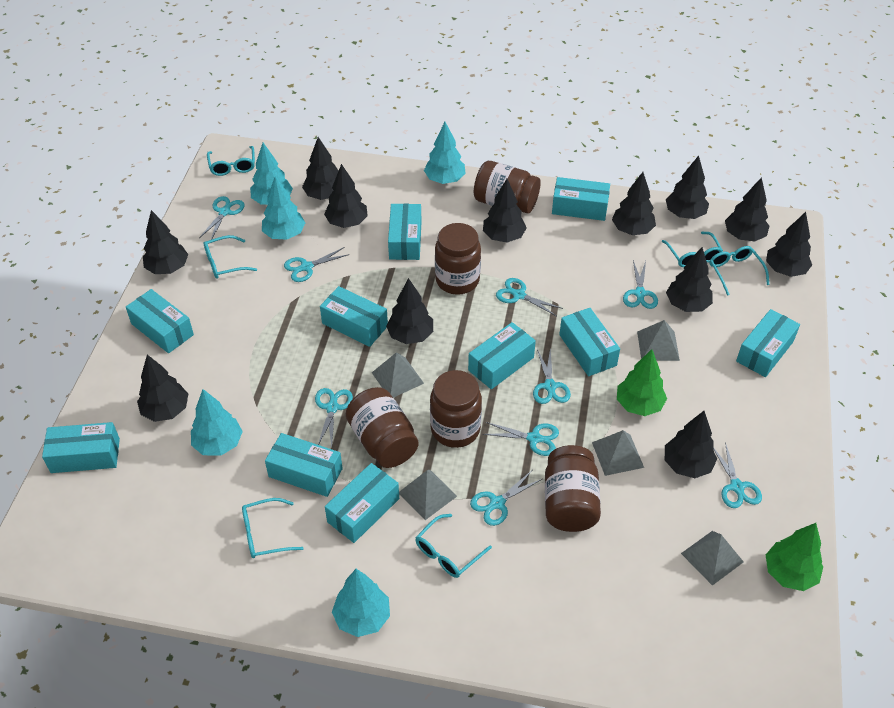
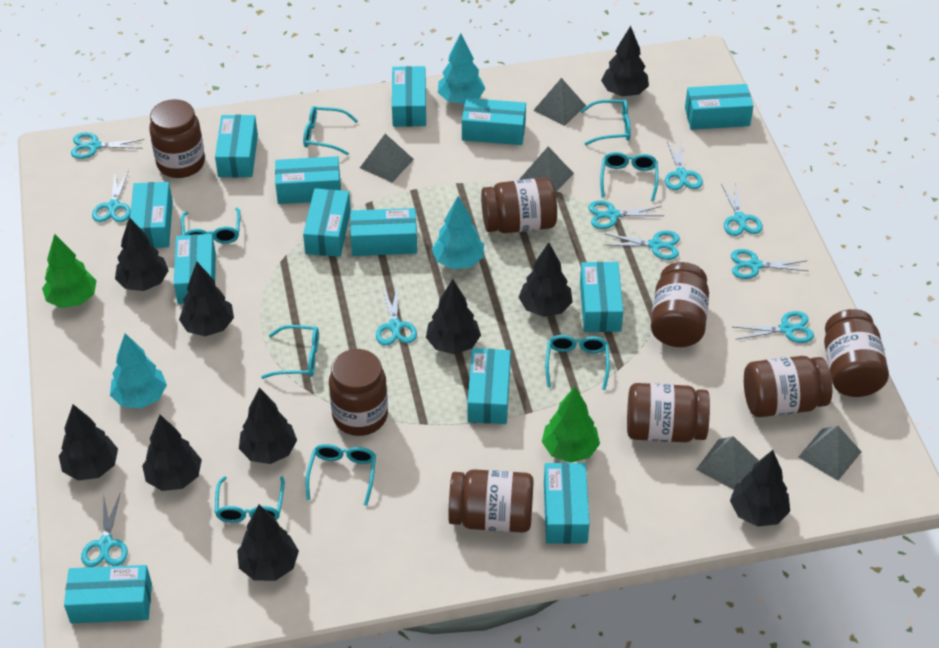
black tree: [137,355,188,422] [143,210,188,274] [302,137,338,200] [324,164,368,228] [386,278,433,344] [483,179,527,243] [612,172,656,235] [665,411,717,478] [666,155,709,219] [666,247,713,312] [725,177,769,241] [766,212,812,277] = 12 -> [59,404,118,480] [115,217,169,291] [142,415,202,491] [179,262,234,336] [237,505,299,581] [239,388,297,464] [426,279,481,354] [519,242,573,317] [601,26,649,97] [730,450,790,527] = 10
brown jar: [346,387,418,468] [430,370,482,448] [435,223,481,295] [474,161,541,214] [545,445,601,532] = 5 -> [149,99,205,178] [329,349,388,436] [448,469,534,533] [481,178,557,233] [627,383,710,442] [651,262,709,347] [744,356,832,417] [824,309,889,397] = 8
turquoise box: [42,422,120,473] [126,289,194,353] [265,433,343,497] [320,286,388,347] [325,463,399,543] [388,204,422,260] [468,322,536,389] [552,177,610,221] [559,308,620,376] [736,309,800,377] = 10 -> [64,565,152,623] [130,182,173,248] [174,234,216,304] [215,115,258,177] [275,156,341,204] [303,188,351,257] [350,208,417,256] [392,66,426,127] [462,98,526,145] [467,348,511,424] [544,463,590,544] [580,262,623,332] [685,84,753,130] = 13
turquoise glasses: [204,235,257,279] [207,146,255,176] [242,498,304,558] [415,514,492,578] [662,232,723,267] [710,246,769,296] = 6 -> [181,208,240,244] [215,476,285,523] [261,325,319,379] [303,106,358,155] [305,444,376,506] [545,335,610,390] [581,99,631,145] [600,152,658,201] = 8
turquoise scissors: [199,196,245,240] [284,247,350,282] [315,388,353,447] [470,470,542,526] [483,422,559,456] [496,278,563,316] [533,347,571,404] [623,260,658,309] [713,442,762,508] = 9 -> [71,132,144,159] [81,494,128,567] [92,170,131,222] [376,287,417,345] [588,200,664,229] [604,230,680,260] [665,139,703,190] [721,182,763,236] [731,249,808,279] [734,311,814,343] = 10
turquoise tree: [191,389,243,456] [250,143,293,205] [262,176,305,240] [332,569,390,637] [424,122,466,184] = 5 -> [110,333,167,409] [432,196,484,269] [438,33,485,104] = 3

